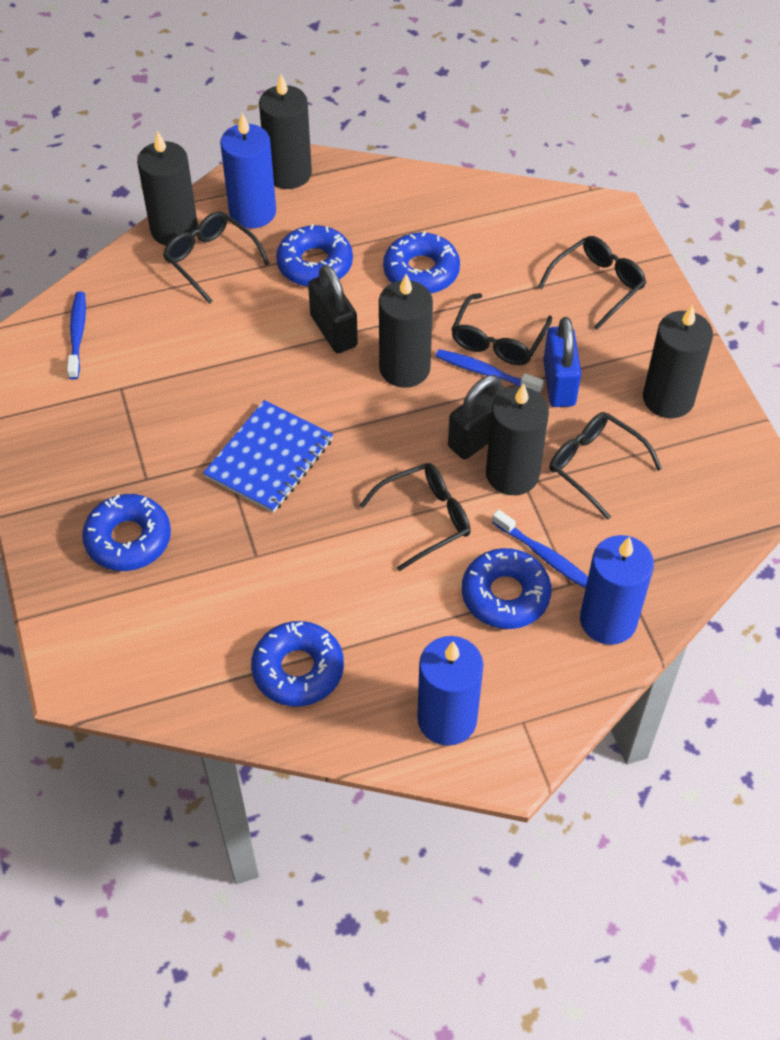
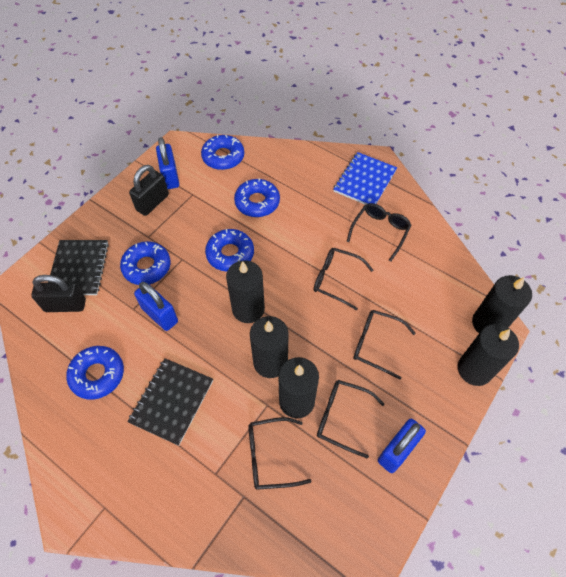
black notebook: none = 0 -> [50,240,109,295] [127,358,213,446] = 2
blue candle: [220,113,276,228] [417,636,484,746] [580,535,654,645] = 3 -> none = 0
blue padlock: [543,317,581,407] = 1 -> [134,282,178,331] [156,137,179,189] [378,419,426,473] = 3
blue toothbrush: [67,292,86,380] [435,349,544,394] [492,510,588,589] = 3 -> none = 0

